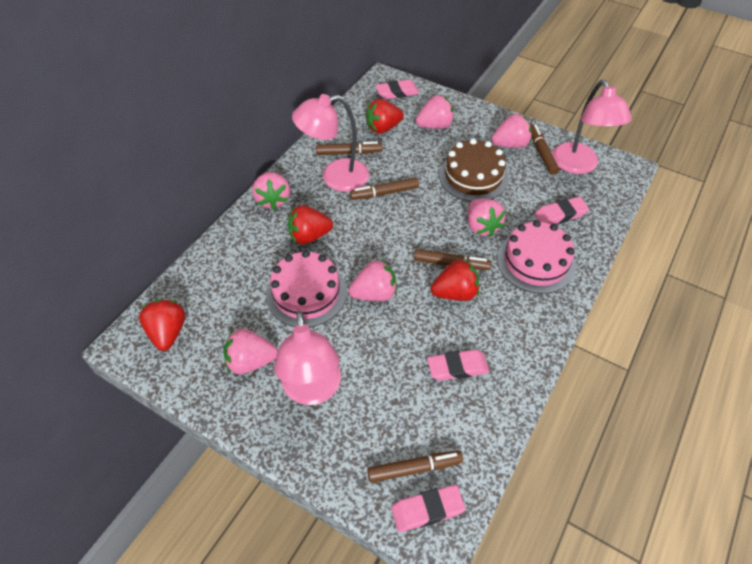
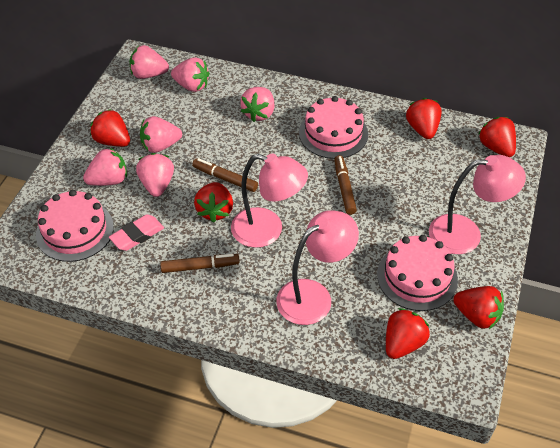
brown cake: [439,139,509,201] = 1 -> none = 0
brown marker: [316,141,383,155] [350,177,419,200] [367,450,463,483] [414,249,492,270] [530,124,559,174] = 5 -> [160,254,240,273] [192,158,258,192] [334,155,357,215] = 3
pink cake: [266,250,347,327] [497,220,576,294] = 2 -> [36,190,114,262] [299,96,368,159] [377,235,458,311] = 3
pink eraser: [375,79,420,99] [391,485,465,532] [427,350,490,381] [534,197,589,224] = 4 -> [109,214,164,251] = 1
red strawberry: [139,300,185,351] [288,205,333,244] [365,99,404,134] [431,259,479,301] = 4 -> [90,109,130,147] [194,182,233,223] [386,308,430,359] [406,98,442,139] [453,286,504,329] [478,117,516,157] = 6

